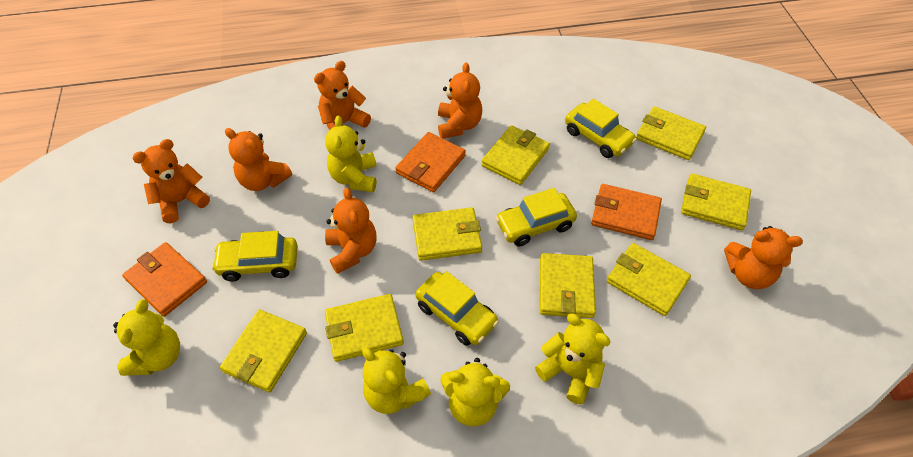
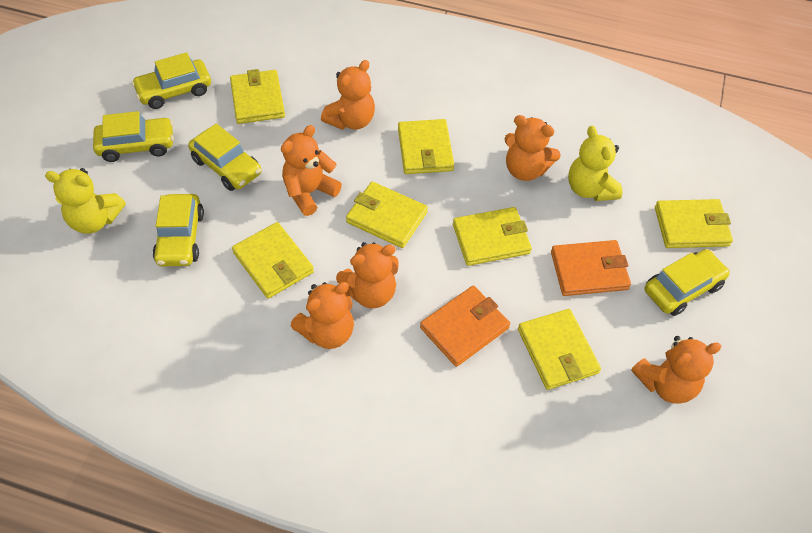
orange wallet: [122,242,207,317] [395,132,466,192] [591,184,662,240] = 3 -> [420,286,510,367] [551,240,631,296] = 2
yellow car: [212,231,297,281] [415,271,499,346] [496,188,577,247] [565,99,637,158] = 4 -> [93,111,174,162] [131,52,211,109] [153,194,204,266] [188,124,261,191] [644,249,730,316] = 5
yellow teddy bear: [113,299,180,376] [325,116,376,192] [362,348,431,414] [440,358,510,426] [535,314,610,404] = 5 -> [45,168,126,234] [568,126,622,201] = 2
yellow wallet: [220,309,307,393] [325,294,404,362] [413,207,482,261] [481,125,550,185] [540,253,596,318] [607,243,691,316] [636,106,706,160] [681,174,751,230] = 8 -> [230,69,285,124] [232,222,314,299] [346,182,428,248] [398,119,454,174] [453,207,532,266] [518,309,601,390] [655,199,733,248] = 7

